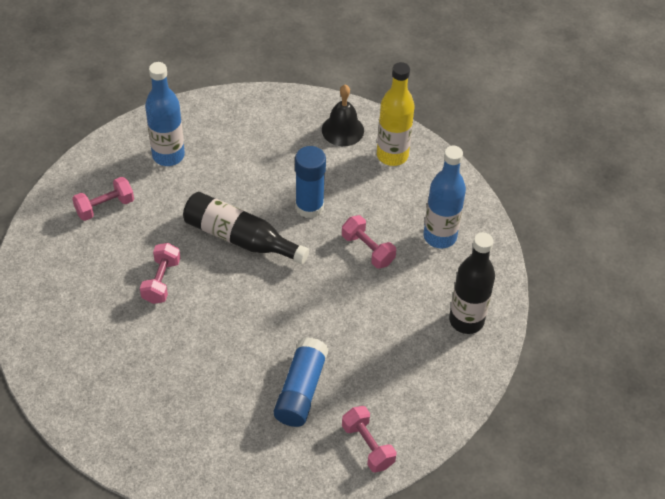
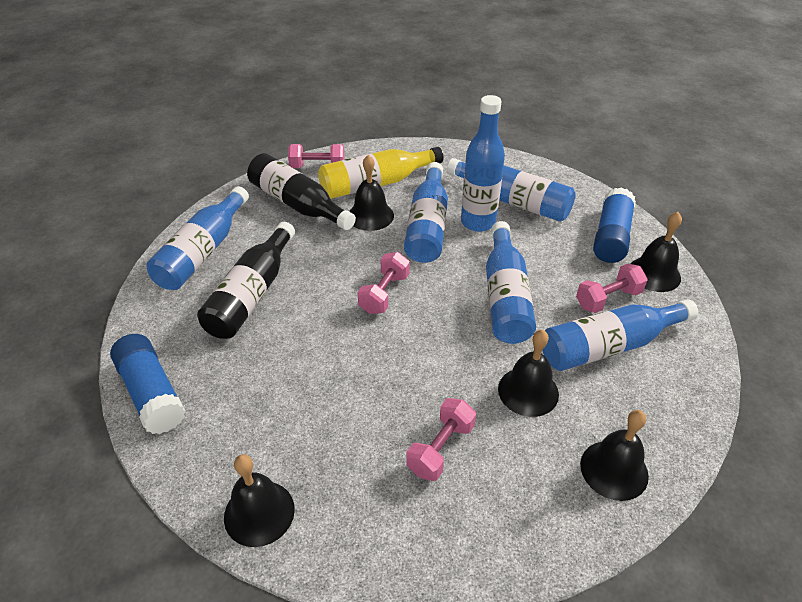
black bell: [322,85,364,146] = 1 -> [224,454,295,547] [349,155,394,231] [498,330,559,417] [580,410,649,501] [631,212,682,292] = 5
blue bottle: [145,62,185,166] [424,146,466,248] = 2 -> [146,186,249,290] [404,162,448,263] [447,158,576,222] [461,95,505,232] [486,221,536,344] [543,299,698,371] = 6

